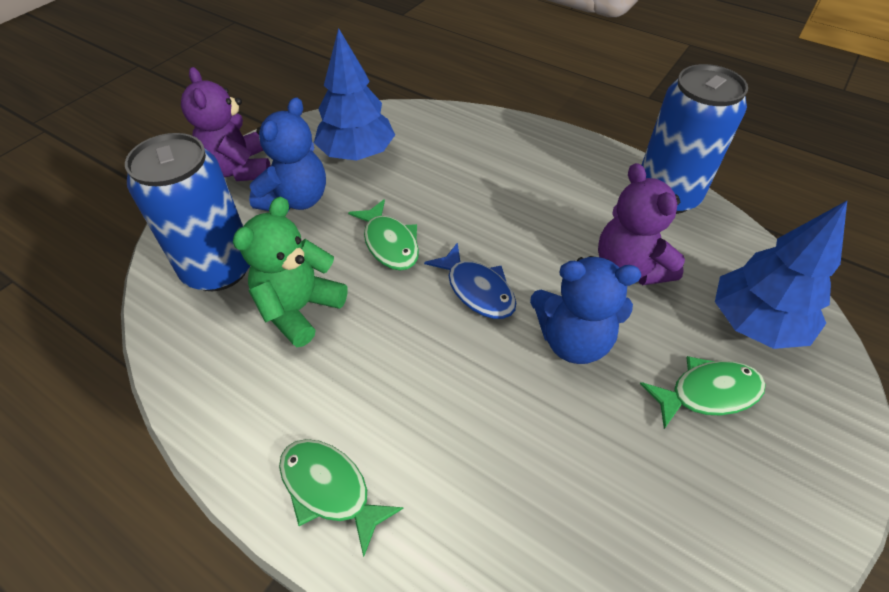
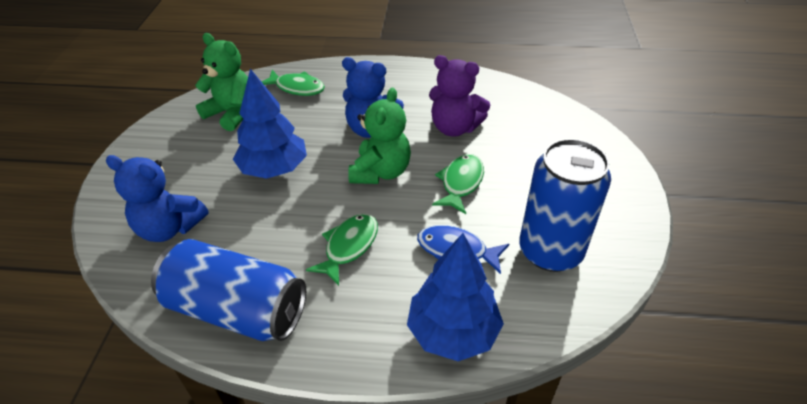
green teddy bear: [233,197,348,347] = 1 -> [195,33,248,131] [348,88,411,184] = 2
purple teddy bear: [181,67,271,181] [598,163,685,285] = 2 -> [429,55,490,137] = 1

